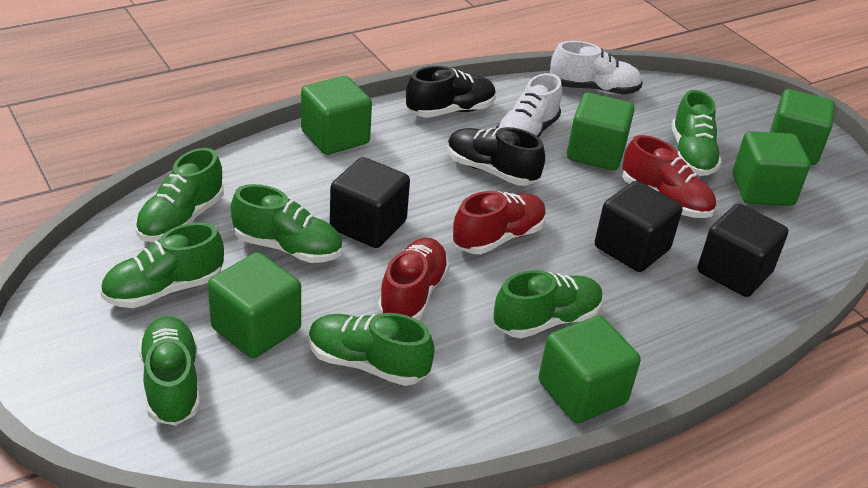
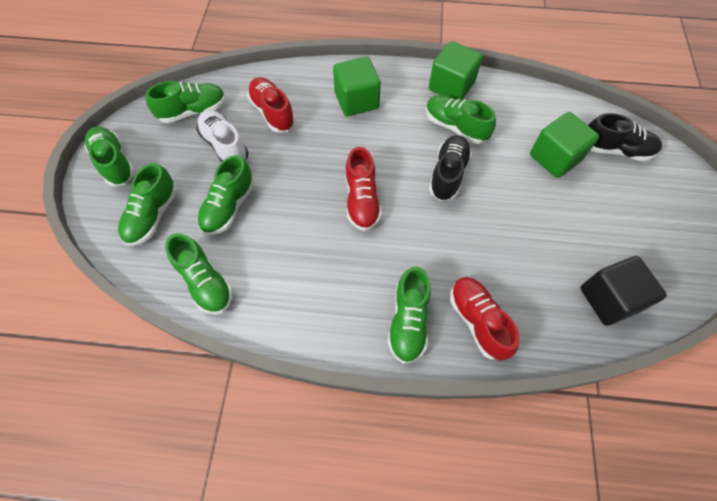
black cube: [330,157,410,248] [595,181,682,272] [698,204,788,297] = 3 -> [580,256,667,326] = 1
green cube: [208,252,301,358] [301,76,372,155] [539,316,641,423] [567,93,635,170] [733,131,810,206] [770,89,835,165] = 6 -> [333,57,381,116] [429,41,483,99] [530,112,599,178] = 3
white shoe: [496,73,562,137] [550,41,643,95] = 2 -> [196,110,249,162] = 1

